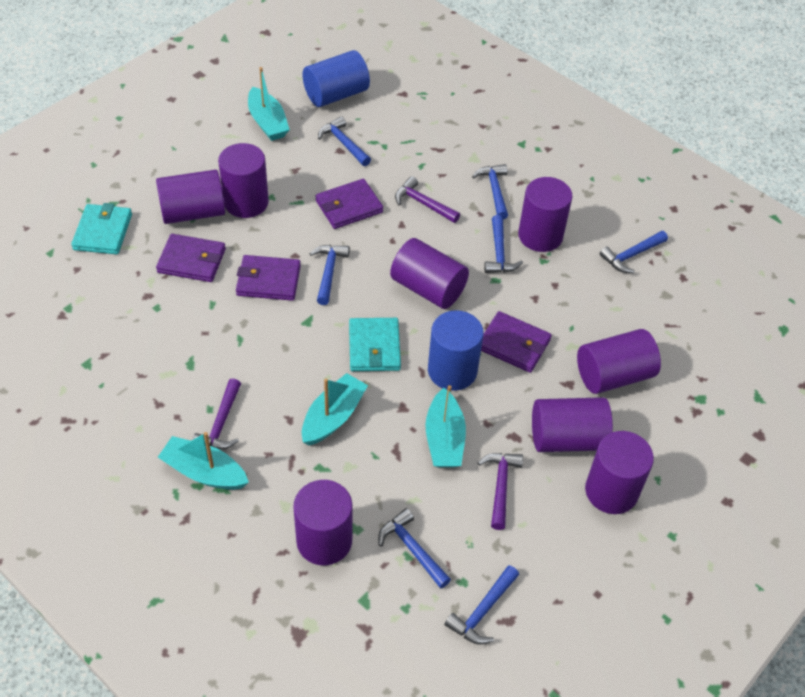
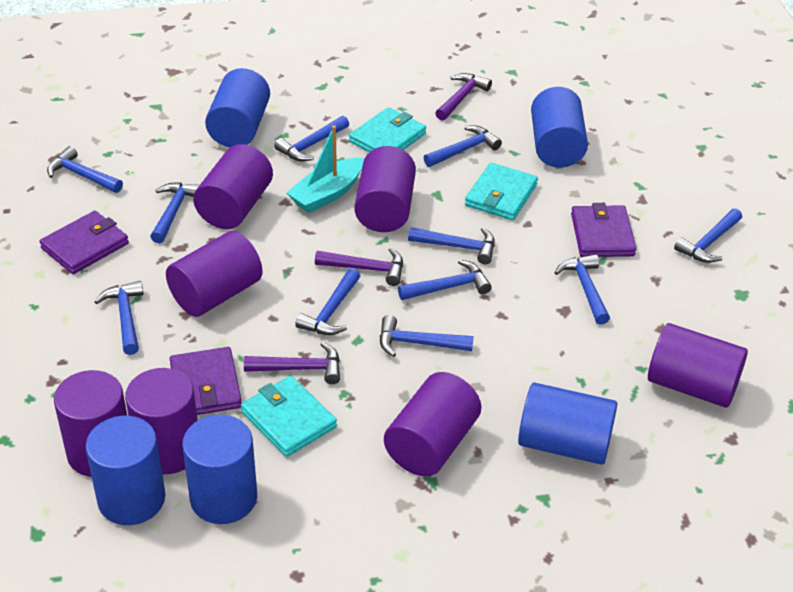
blue cylinder: [302,50,370,107] [428,310,484,391] = 2 -> [86,416,165,525] [182,415,257,524] [205,68,270,147] [518,383,617,465] [531,87,588,168] = 5
blue hammer: [309,245,350,305] [318,116,371,166] [378,508,451,589] [445,565,519,644] [472,164,508,219] [484,215,523,273] [599,231,668,273] = 7 -> [47,146,123,193] [95,281,144,355] [150,182,199,243] [274,116,349,161] [295,268,360,335] [380,315,473,357] [398,260,492,300] [408,227,495,264] [423,125,502,167] [554,254,610,325] [674,208,742,263] = 11
purple cylinder: [156,170,225,224] [218,143,269,218] [293,480,352,565] [390,238,469,309] [518,177,573,252] [532,397,613,452] [577,329,661,394] [585,431,654,514] = 8 -> [54,370,127,477] [125,368,198,474] [166,231,263,317] [193,144,273,229] [355,146,416,232] [384,372,481,477] [648,323,748,408] = 7
purple wallet: [156,234,226,282] [236,255,301,301] [315,179,383,229] [481,311,552,373] = 4 -> [40,211,129,274] [170,347,242,415] [571,203,636,257] = 3
turquoise boat: [158,432,249,490] [248,67,290,141] [302,373,368,445] [425,385,466,468] = 4 -> [287,125,364,213] = 1
turquoise wallet: [71,203,132,255] [349,318,401,371] = 2 -> [241,376,337,457] [349,107,426,152] [465,163,538,220] = 3

